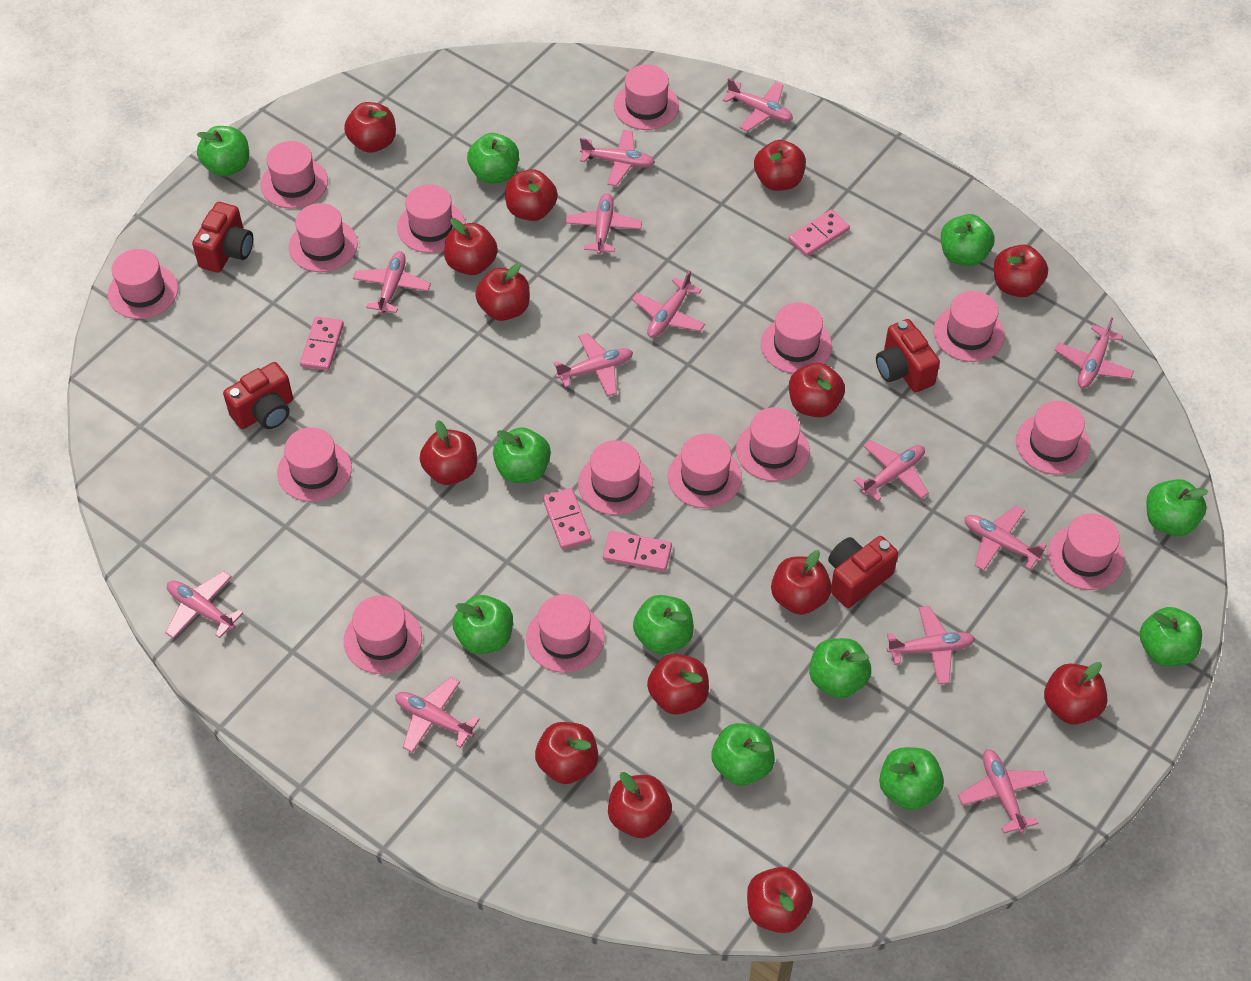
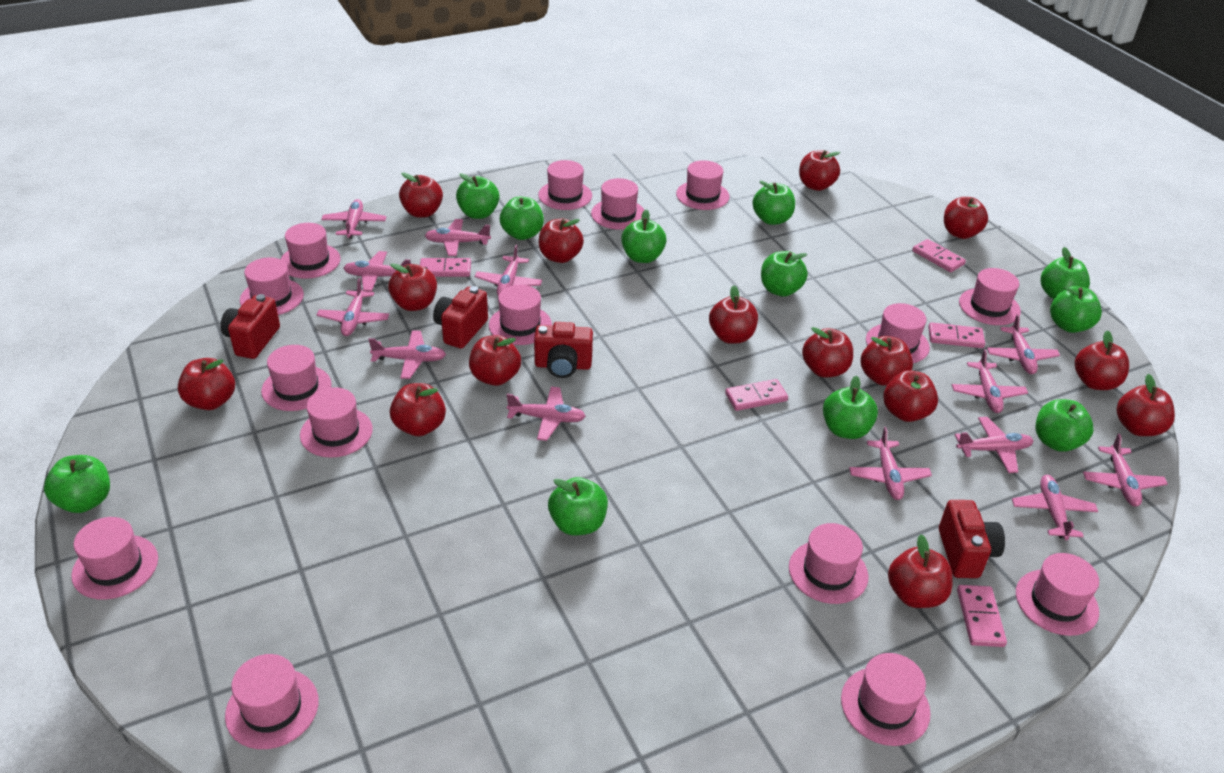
pink domino: [300,316,344,371] [543,488,591,549] [603,531,672,571] [788,210,850,257] = 4 -> [420,258,471,277] [725,379,788,411] [912,239,966,272] [928,322,985,348] [957,585,1007,647] = 5
red apple: [344,102,396,153] [420,420,477,485] [444,218,498,275] [475,263,530,321] [505,169,558,221] [535,722,598,784] [608,772,672,838] [647,654,709,715] [747,867,813,933] [754,140,806,191] [771,550,832,615] [789,363,845,417] [994,245,1048,297] [1044,662,1108,725] = 14 -> [178,358,235,410] [388,263,437,311] [390,383,446,436] [399,172,443,218] [469,335,521,386] [539,219,584,263] [709,285,758,344] [799,150,840,191] [802,327,853,377] [861,336,913,385] [883,370,938,422] [888,535,953,608] [944,197,988,239] [1075,330,1129,390] [1117,374,1175,436] = 15

